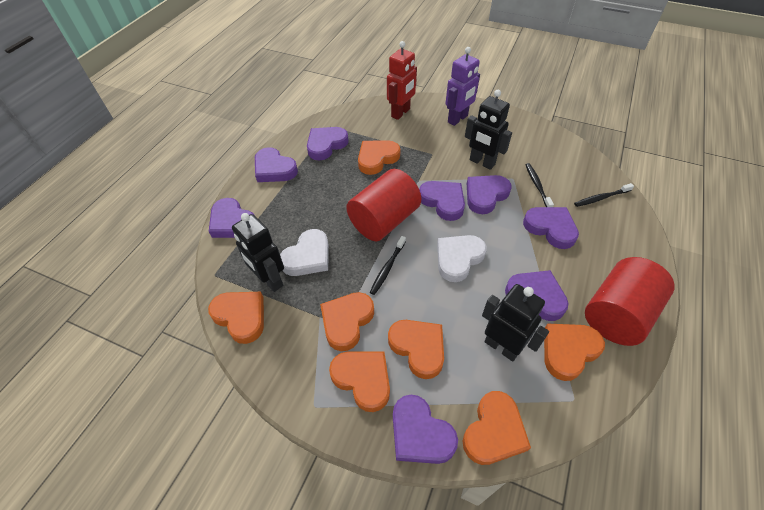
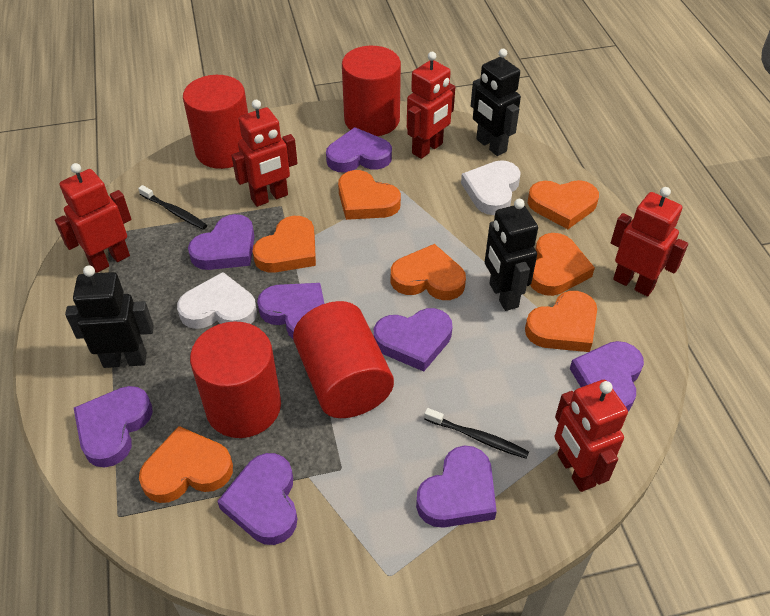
black toothbrush: [370,236,406,295] [525,163,554,207] [574,183,634,207] = 3 -> [138,185,207,229] [424,408,529,459] = 2
purple robot: [445,47,480,126] = 1 -> none = 0
red cylinder: [346,169,421,241] [585,257,675,346] = 2 -> [183,75,248,169] [190,321,281,438] [293,301,394,418] [342,46,401,136] = 4
red robot: [387,41,417,120] = 1 -> [55,163,131,273] [231,100,297,207] [407,52,455,159] [555,380,628,492] [611,187,688,297] = 5

